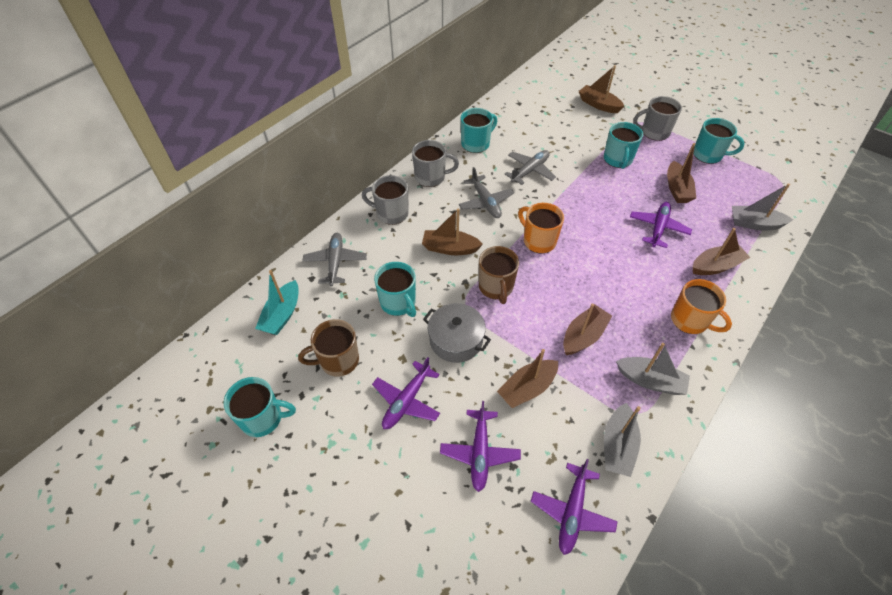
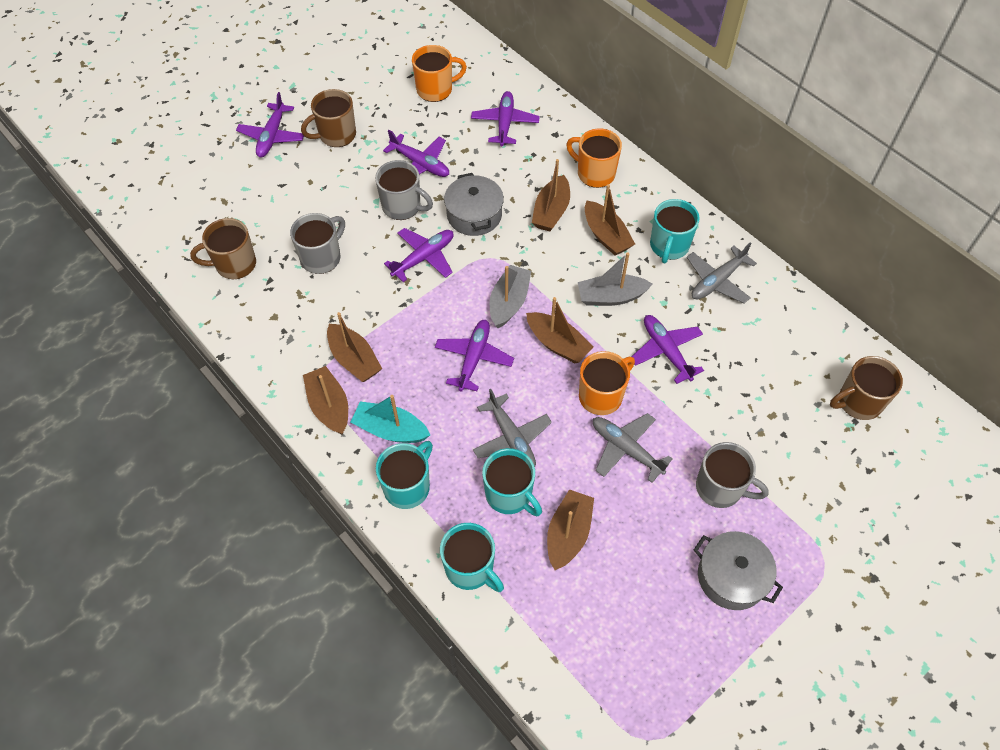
brown mug: [298,319,359,376] [479,246,519,304] = 2 -> [190,218,256,279] [301,89,356,147] [830,356,903,420] = 3
grey boat: [604,403,641,477] [616,343,690,395] [732,183,793,231] = 3 -> [490,265,531,328] [578,252,652,306] = 2
grey pot: [423,303,491,363] = 1 -> [444,173,504,236] [694,531,783,610] = 2
orange mug: [518,203,564,254] [671,279,732,334] = 2 -> [412,45,467,102] [566,128,622,188] [579,351,635,415] = 3
purple plane: [372,357,440,429] [440,401,521,492] [531,459,618,555] [630,202,692,248] = 4 -> [236,92,304,157] [383,130,449,177] [384,228,454,282] [435,320,514,391] [471,91,540,146] [631,315,704,384] = 6
turquoise mug: [223,377,296,437] [374,262,416,317] [461,108,497,153] [604,122,643,169] [693,118,745,164] = 5 -> [376,441,433,509] [440,523,504,592] [482,448,542,516] [650,199,700,264] = 4

